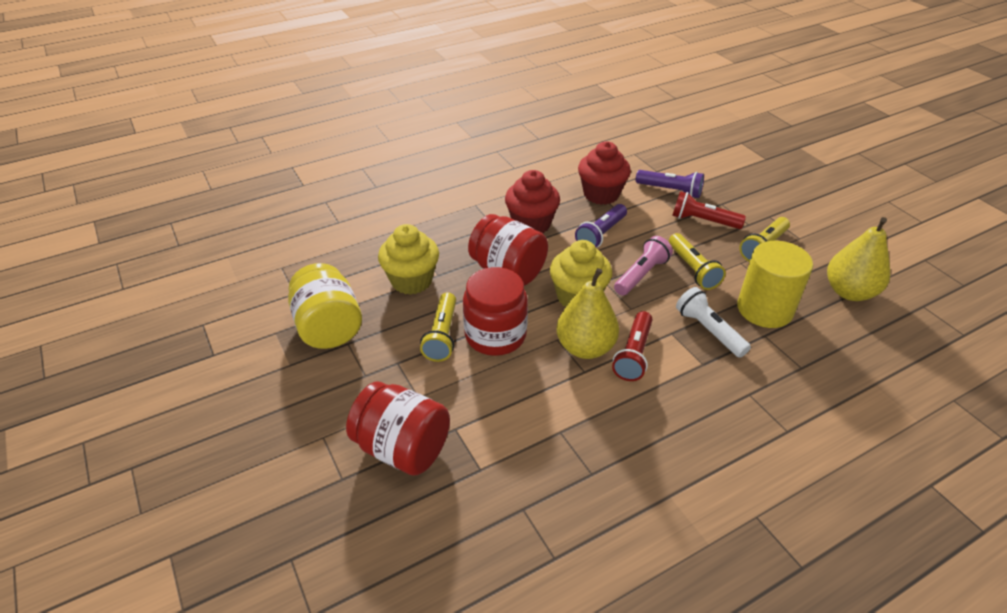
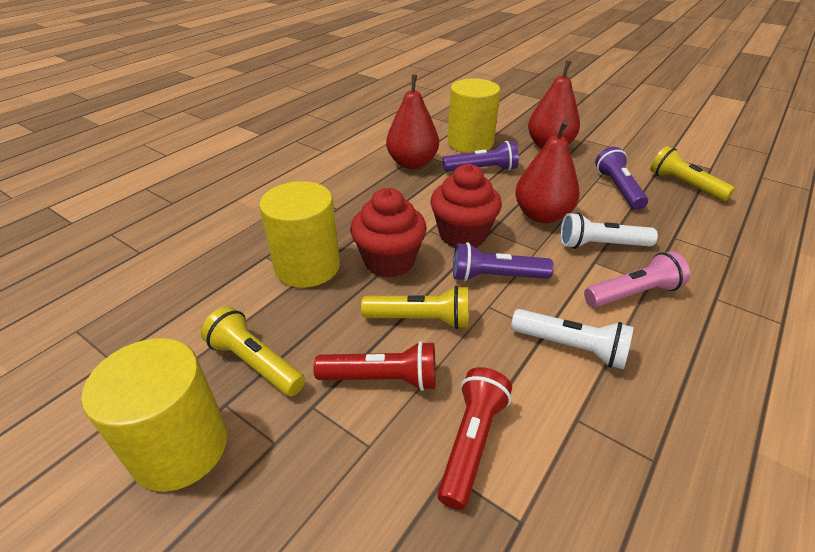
purple flashlight: [575,204,627,248] [636,170,704,198] = 2 -> [443,141,519,172] [453,242,554,282] [595,147,648,210] = 3
red jar: [346,382,450,476] [463,267,528,356] [468,214,548,286] = 3 -> none = 0
red pear: none = 0 -> [386,74,439,169] [515,120,579,223] [528,61,580,149] = 3
white flashlight: [676,287,751,358] = 1 -> [511,309,633,369] [560,212,658,249] = 2
yellow cupcake: [378,224,439,295] [550,240,612,307] = 2 -> none = 0
yellow cylinder: [737,241,813,328] = 1 -> [81,338,228,492] [259,181,340,288] [448,79,500,153] = 3
yellow jar: [288,263,362,349] = 1 -> none = 0
yellow pear: [556,268,619,359] [827,217,890,301] = 2 -> none = 0

